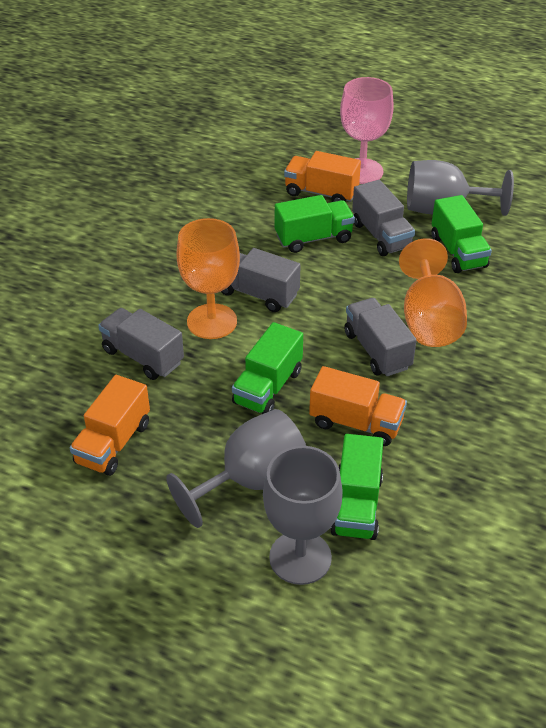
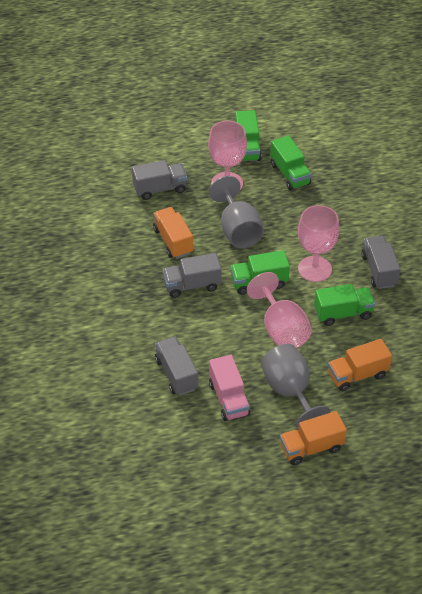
grey goblet: [166,409,306,528] [263,446,343,585] [407,160,514,216] = 3 -> [209,176,264,248] [261,344,330,429] = 2
orange goblet: [177,218,240,339] [399,238,467,347] = 2 -> none = 0
pink goblet: [340,77,394,184] = 1 -> [208,121,247,190] [247,272,312,348] [298,205,339,282] = 3
pink truck: none = 0 -> [209,355,250,421] = 1

